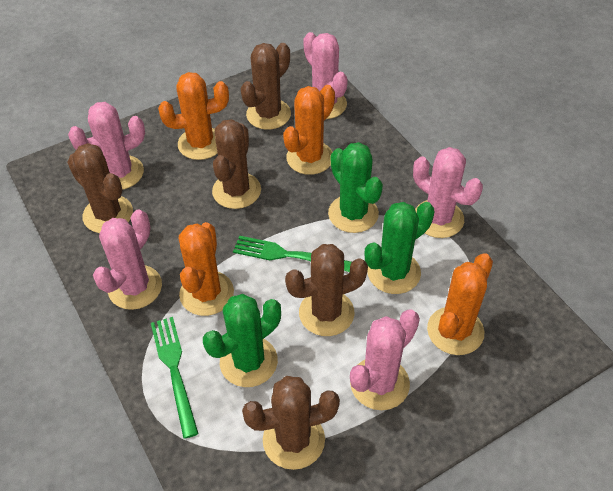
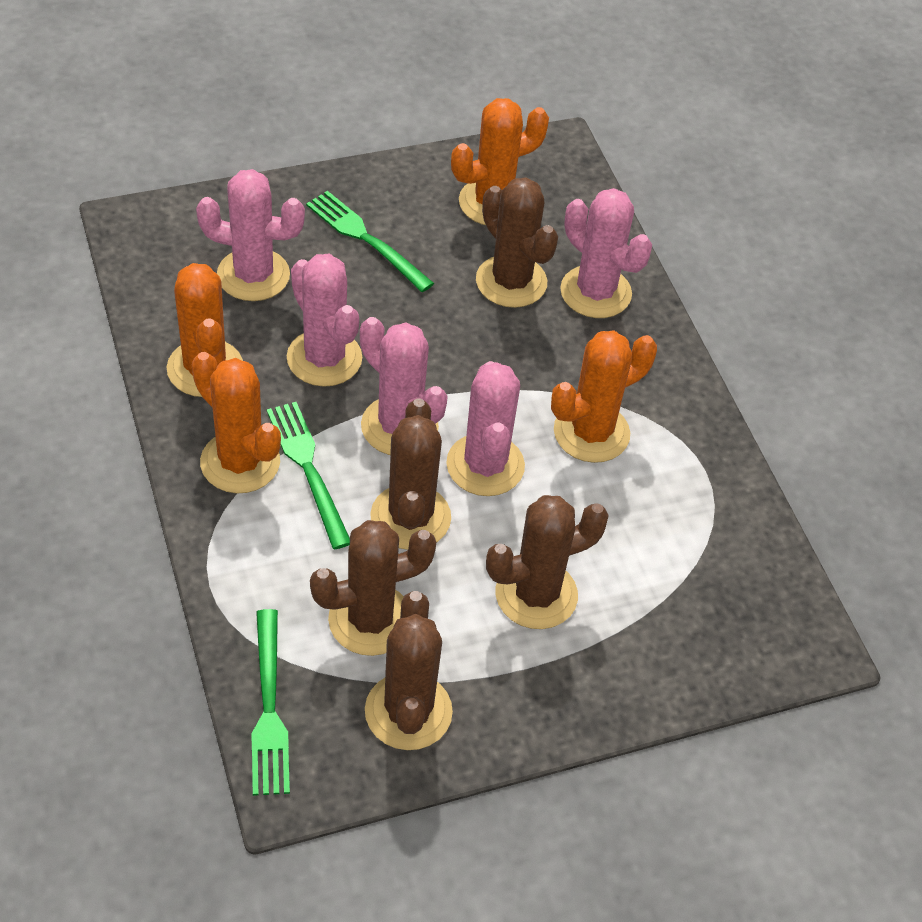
green cactus: [203,294,281,387] [328,142,383,233] [365,202,435,294] = 3 -> none = 0
green fork: [151,317,199,439] [233,236,351,272] = 2 -> [252,609,290,796] [267,402,350,549] [306,191,434,292] = 3

